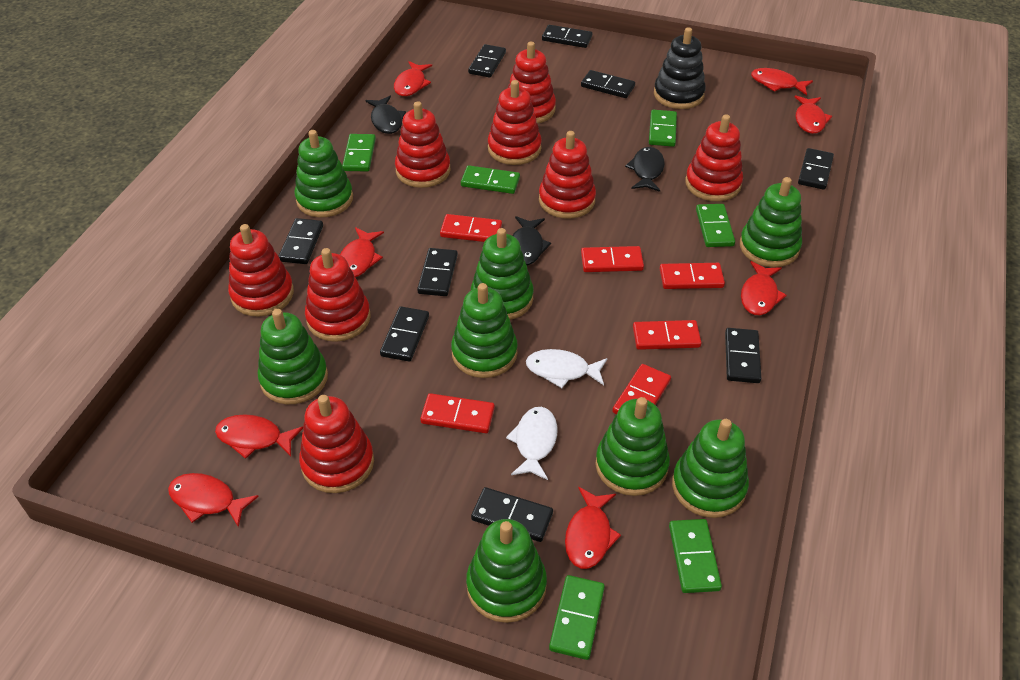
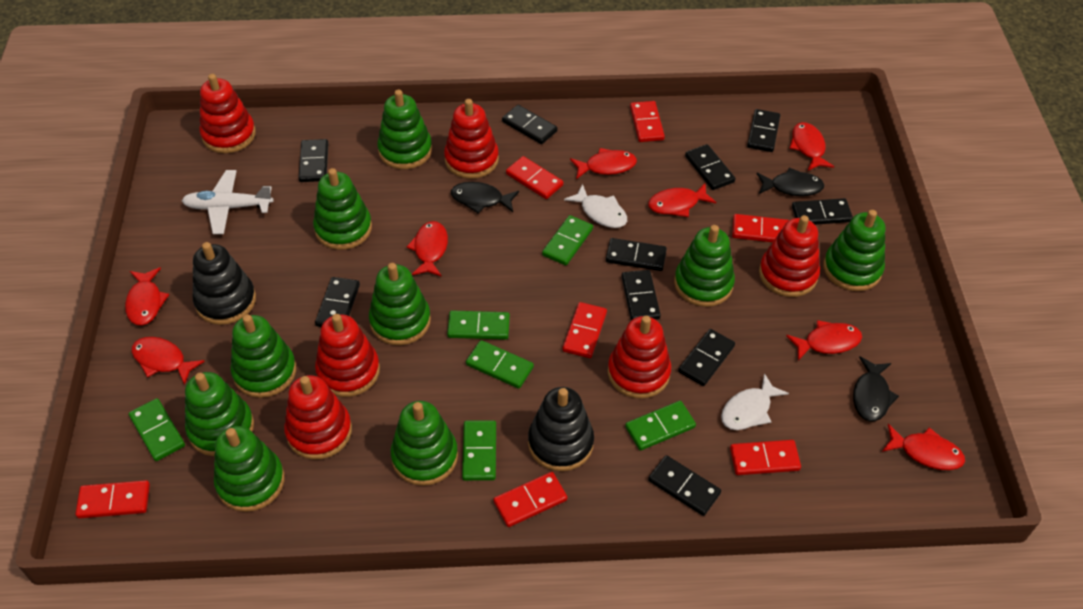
black domino: [279,218,323,264] [380,306,429,362] [417,248,458,296] [468,44,506,78] [471,487,553,542] [542,25,592,48] [581,70,635,98] [725,328,762,383] [798,148,834,190] = 9 -> [298,139,328,182] [315,277,360,327] [502,105,558,144] [606,238,667,271] [621,270,661,320] [648,455,721,516] [678,329,735,386] [685,144,735,190] [747,109,780,152] [792,198,853,225] = 10
black stacking toy: [654,27,706,109] = 1 -> [193,242,256,325] [528,387,594,471] = 2
green stacking toy: [257,309,328,404] [294,130,353,218] [451,283,518,378] [466,519,547,623] [471,228,534,320] [595,397,670,496] [672,419,749,518] [740,177,802,267] = 8 -> [185,372,254,456] [214,426,284,512] [231,314,296,398] [313,168,372,250] [369,263,431,345] [377,90,432,169] [391,401,458,486] [674,225,735,307] [824,210,886,291] = 9
red domino: [420,393,495,433] [440,214,502,242] [581,246,644,272] [612,364,671,414] [633,320,702,350] [660,263,725,289] = 6 -> [75,480,150,519] [493,472,567,527] [506,156,563,199] [562,302,607,358] [630,101,665,142] [730,440,801,475] [732,214,789,242] = 7
red stacking toy: [228,224,294,317] [299,395,374,493] [305,248,371,342] [395,101,451,188] [488,80,542,165] [508,42,556,124] [539,131,596,219] [685,114,743,201] = 8 -> [199,74,256,153] [284,375,352,460] [315,314,380,397] [444,99,499,179] [608,316,671,399] [759,215,820,297] = 6
white plane: none = 0 -> [182,170,274,234] = 1

